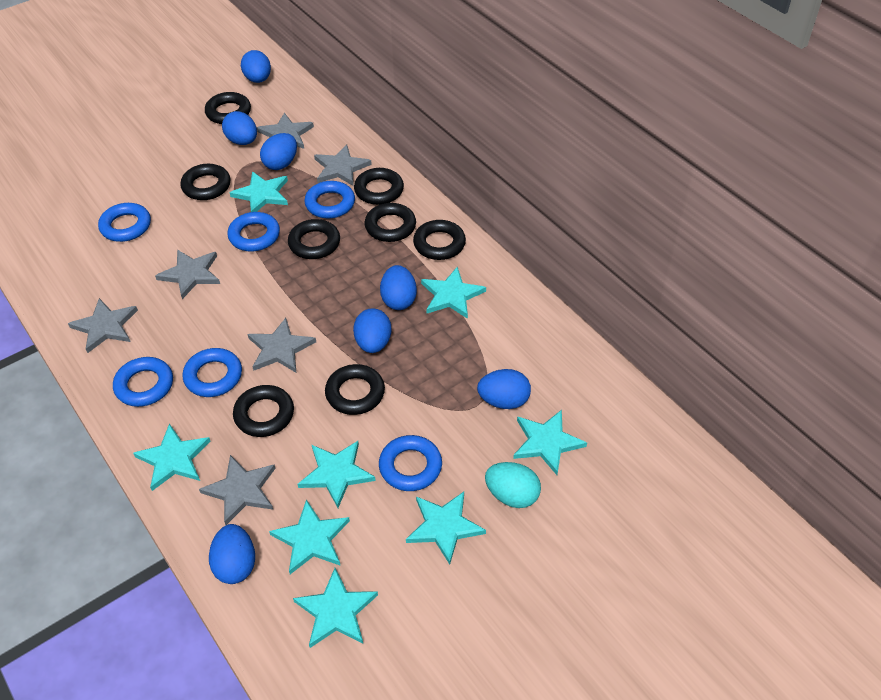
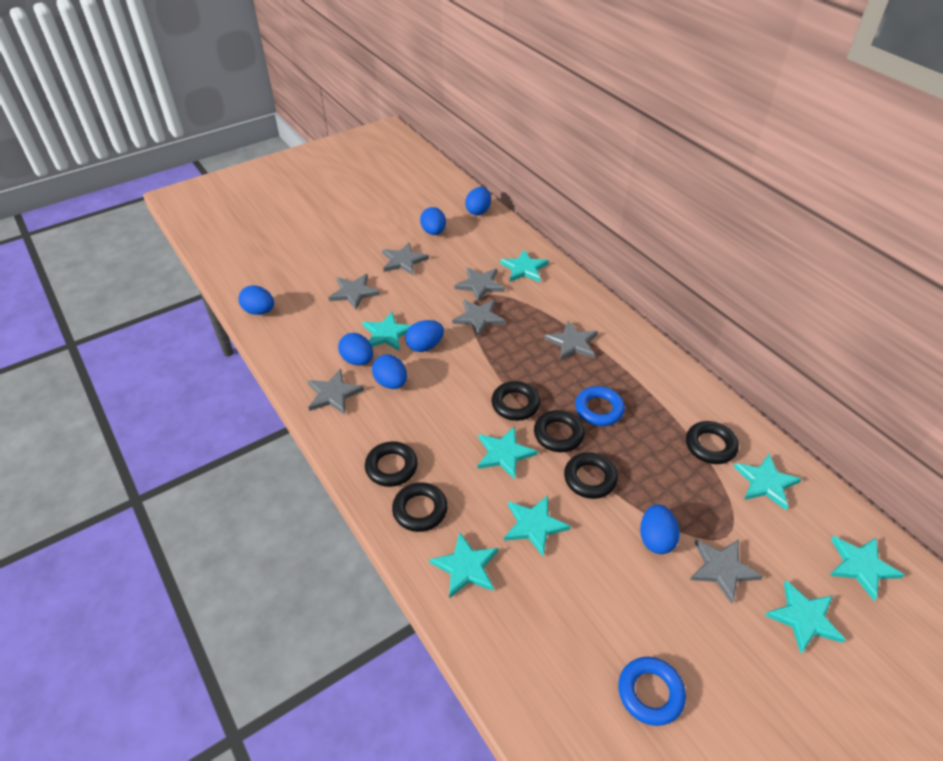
black ring: [180,164,231,200] [205,92,251,124] [233,385,294,437] [288,219,340,259] [325,364,385,415] [354,168,404,205] [365,203,416,242] [413,220,466,260] = 8 -> [365,441,418,487] [392,482,448,532] [492,381,540,421] [534,410,585,452] [564,452,618,499] [686,421,739,464] = 6
blue ring: [98,203,151,242] [113,357,173,407] [183,348,242,397] [227,212,280,251] [304,181,355,219] [379,435,442,491] = 6 -> [575,386,625,426] [618,657,686,726] = 2
grey star: [68,298,138,353] [155,249,220,299] [199,455,276,525] [248,318,316,373] [257,113,314,149] [314,144,372,186] = 6 -> [308,369,364,415] [328,274,380,310] [382,242,429,275] [452,299,505,337] [454,267,505,302] [544,320,598,361] [690,539,763,604] = 7
turquoise egg: [485,462,541,508] = 1 -> none = 0

